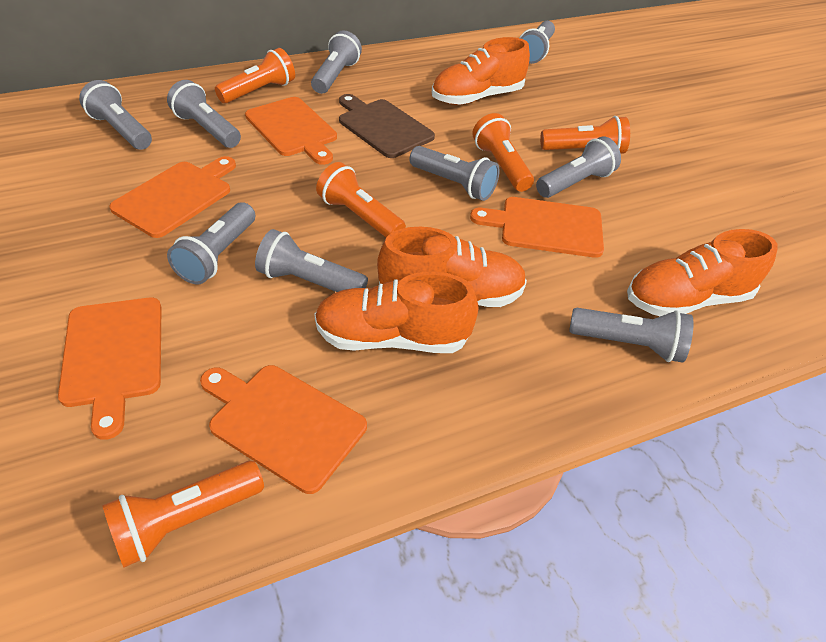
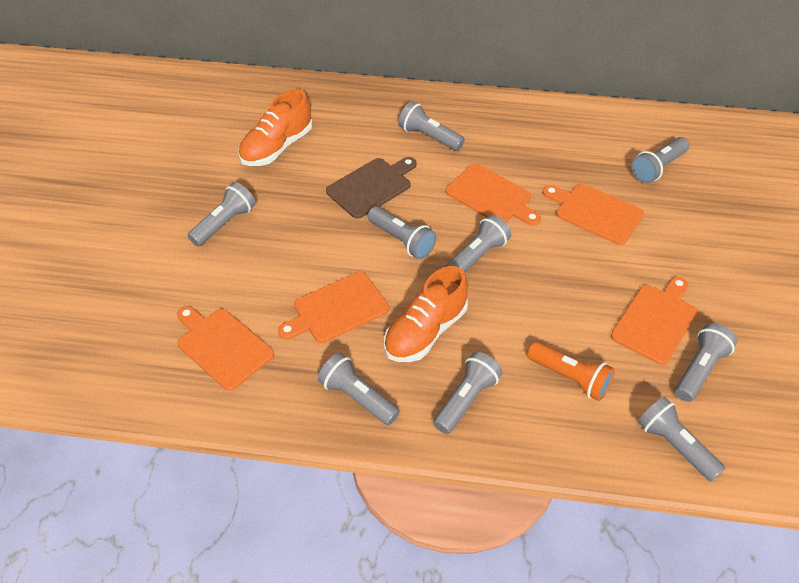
orange flashlight: [102,461,264,568] [215,48,295,103] [316,162,406,237] [472,113,534,192] [540,116,630,154] = 5 -> [527,342,615,401] = 1
orange shoe: [314,272,478,353] [377,227,527,307] [432,37,530,105] [627,229,778,316] = 4 -> [238,90,312,166] [384,266,468,362] = 2

